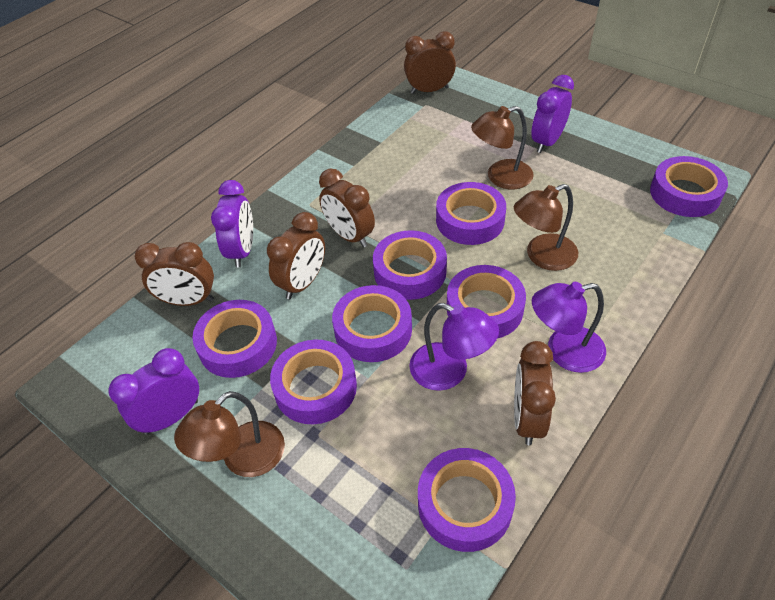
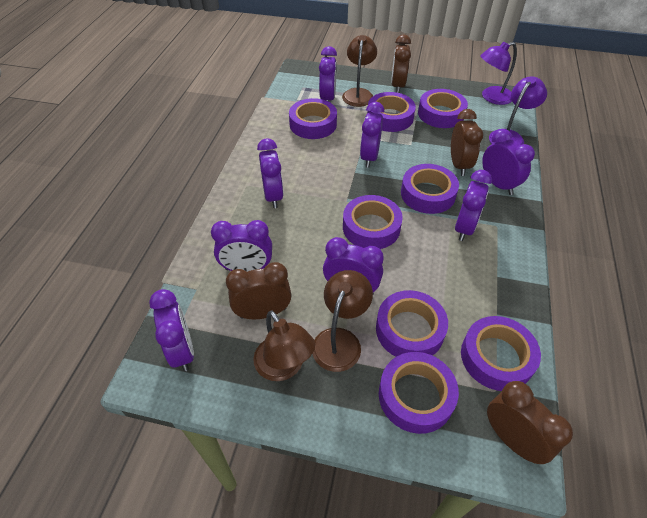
brown clock: [135,242,214,306] [267,212,325,299] [319,169,375,247] [404,31,456,94] [514,341,556,445] = 5 -> [226,262,292,319] [391,35,411,93] [451,109,483,176] [487,381,573,464] = 4
purple clock: [109,348,199,435] [211,180,253,268] [531,75,574,153] = 3 -> [149,289,194,371] [211,220,272,272] [257,138,284,208] [319,46,337,102] [323,237,384,294] [360,102,384,168] [455,170,492,241] [482,129,535,195] = 8

